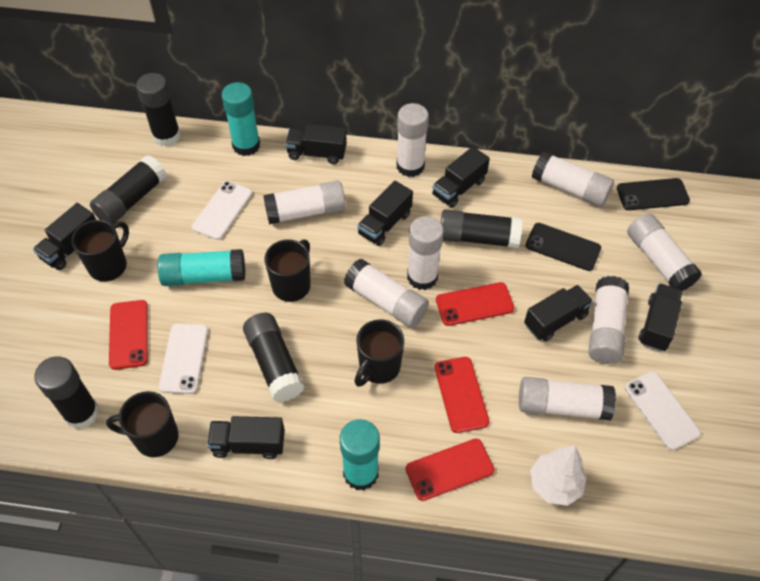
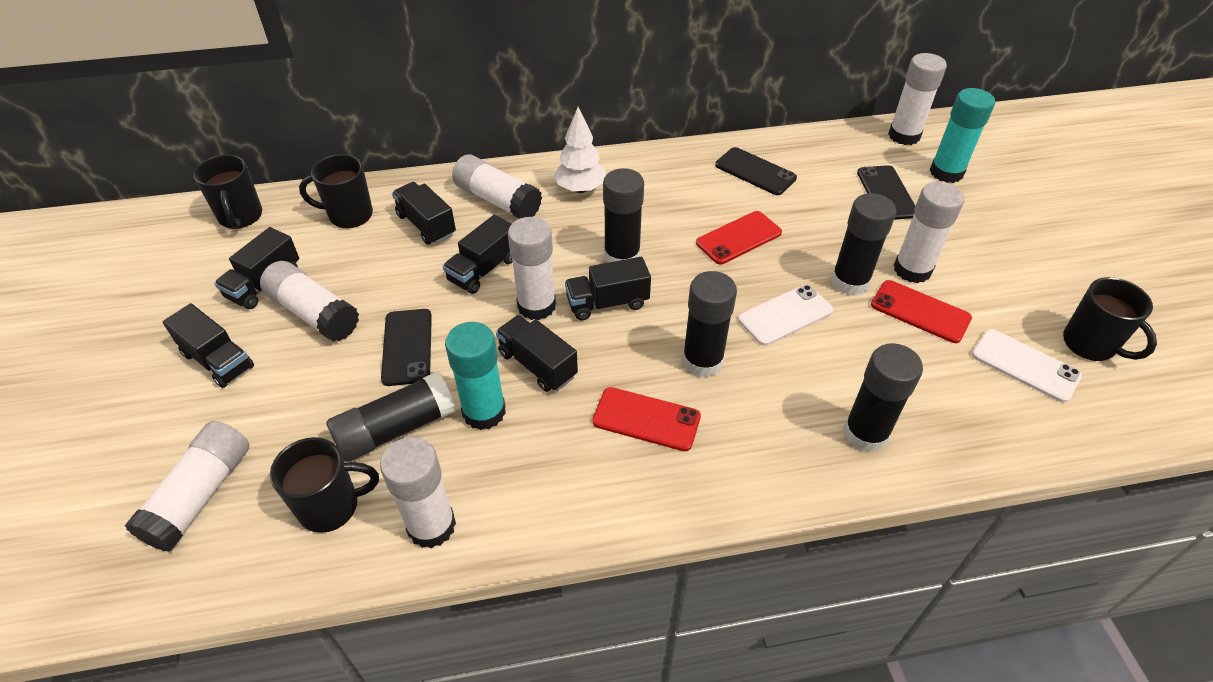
black phone: [526,223,601,271] [617,178,690,210] = 2 -> [381,309,432,386] [715,147,797,195] [857,165,915,220] = 3
black truck: [33,203,96,270] [207,416,285,459] [285,124,347,164] [357,181,413,246] [432,146,490,208] [524,285,593,341] [638,283,683,352] = 7 -> [163,303,254,388] [214,227,299,309] [392,182,456,245] [443,215,513,294] [496,315,578,392] [565,257,651,320] = 6
red phone: [109,300,148,370] [406,439,494,501] [435,357,489,433] [436,282,514,326] = 4 -> [592,387,701,451] [696,211,782,264] [871,280,972,343] = 3
turquoise glue stick: [158,249,245,286] [221,82,260,156] [340,419,380,490] = 3 -> [445,322,506,430] [930,88,995,183] = 2
white glue stick: [263,181,346,224] [344,259,429,328] [397,103,429,177] [407,216,444,290] [519,377,616,420] [532,151,614,207] [588,276,629,364] [627,213,702,291] = 8 -> [125,421,250,552] [260,261,359,342] [380,437,456,548] [452,155,542,219] [508,217,556,320] [888,53,947,145] [894,182,964,283] = 7
white phone: [159,323,208,394] [192,181,252,240] [625,371,701,450] = 3 -> [738,285,834,346] [972,329,1082,403] = 2

